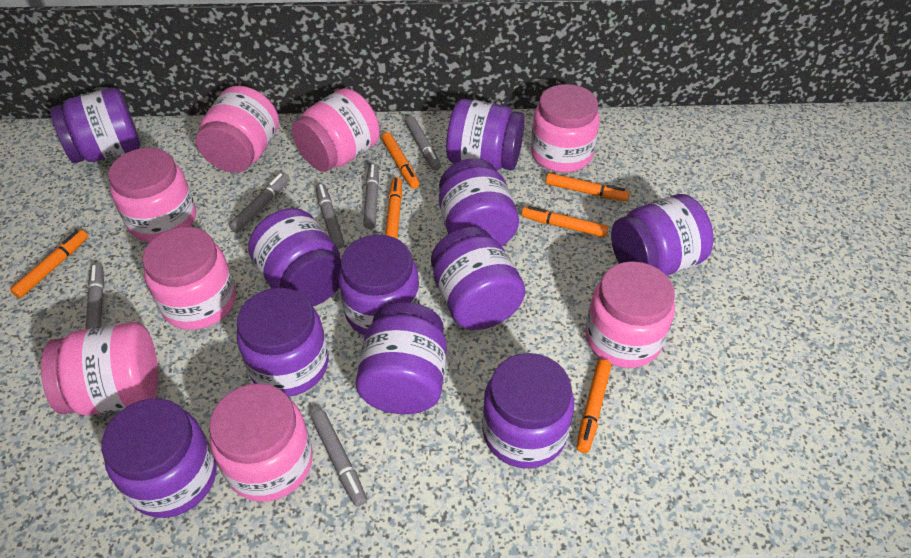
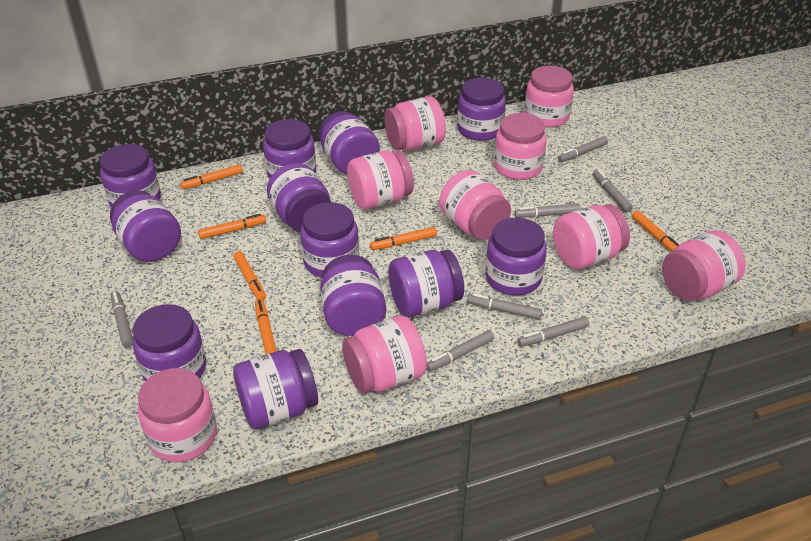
grey marker: [85,263,104,329] [229,173,289,233] [311,410,367,507] [316,184,344,249] [363,164,379,229] [405,116,441,171] = 6 -> [111,291,133,348] [427,330,494,371] [467,293,542,320] [514,204,581,218] [517,317,589,347] [558,136,608,162] [593,170,633,212] = 7
pink jar: [41,322,158,415] [108,148,196,242] [142,227,236,330] [196,86,279,173] [209,383,313,502] [292,88,380,172] [531,84,600,173] [585,261,675,368] = 8 -> [138,368,217,462] [342,316,427,394] [347,150,414,210] [384,97,446,151] [439,170,511,240] [494,113,547,180] [524,66,574,128] [553,204,630,270] [662,230,746,301] = 9
purple jar: [50,88,140,163] [101,398,216,518] [237,288,329,396] [248,208,341,307] [338,235,420,336] [356,302,447,414] [431,227,526,330] [439,158,519,246] [446,99,525,171] [482,353,574,469] [611,194,714,276] = 11 -> [100,144,161,207] [110,190,181,262] [132,304,206,381] [233,349,318,429] [263,119,316,179] [267,163,331,232] [300,202,359,278] [319,111,380,174] [320,255,386,336] [388,250,464,317] [457,78,506,141] [485,218,547,295] = 12

